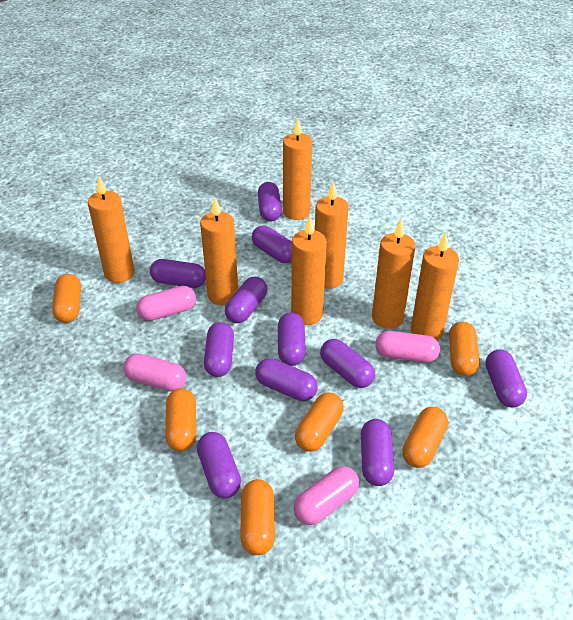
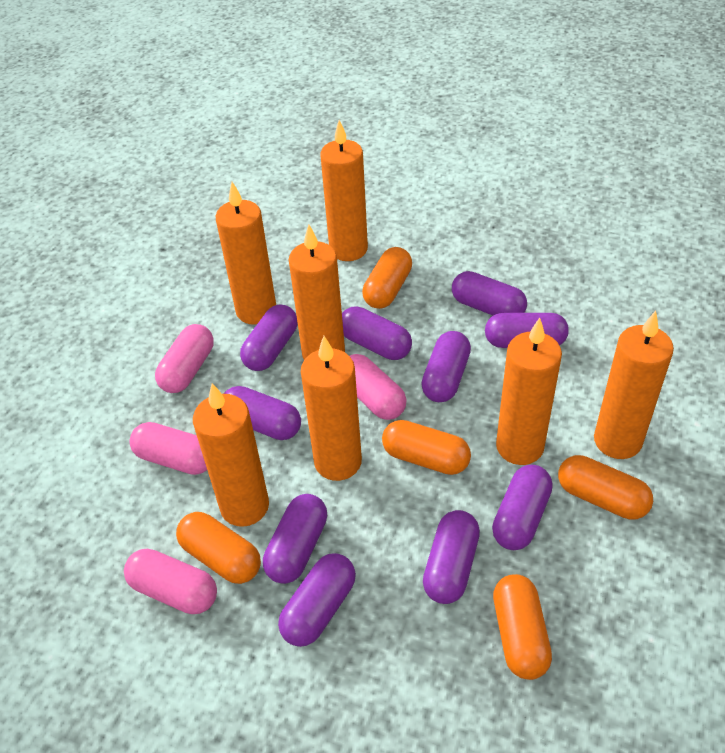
orange capsule: [52,274,81,323] [165,388,196,451] [240,479,275,555] [295,392,344,452] [402,407,448,468] [449,322,480,376] = 6 -> [176,512,261,584] [362,247,412,309] [382,420,471,475] [493,574,552,680] [558,455,653,520] = 5
purple capsule: [150,259,206,288] [197,432,241,498] [204,322,234,377] [225,276,267,323] [252,226,292,263] [255,358,318,401] [258,182,282,222] [278,312,306,366] [320,339,375,388] [361,419,394,486] [485,350,527,408] = 11 -> [224,386,301,440] [240,304,297,371] [263,494,327,584] [278,553,356,647] [342,306,412,360] [421,331,471,402] [423,510,480,604] [452,271,527,315] [485,313,569,348] [492,465,553,550] = 10

